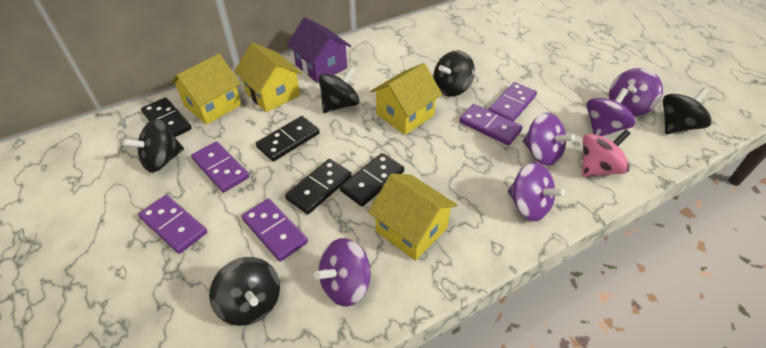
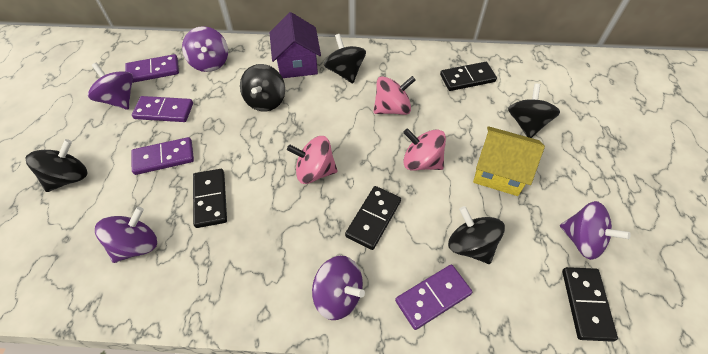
pink spinning top: [582,129,631,177] = 1 -> [287,136,338,184] [374,76,415,115] [403,128,446,171] = 3
purple domino: [138,195,207,254] [191,141,249,193] [241,199,308,262] [459,104,523,146] [488,82,537,122] = 5 -> [125,54,179,83] [131,137,194,175] [132,96,193,122] [395,264,472,330] = 4
yellow house: [170,54,241,125] [234,43,302,112] [368,173,458,261] [370,63,442,135] = 4 -> [473,126,545,196] = 1

